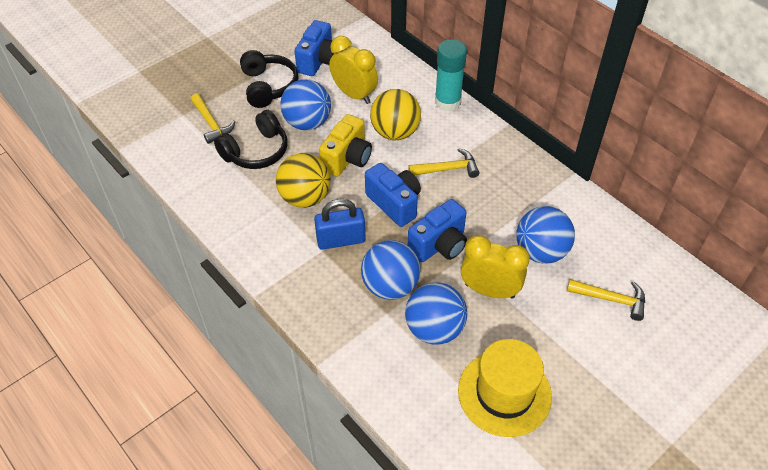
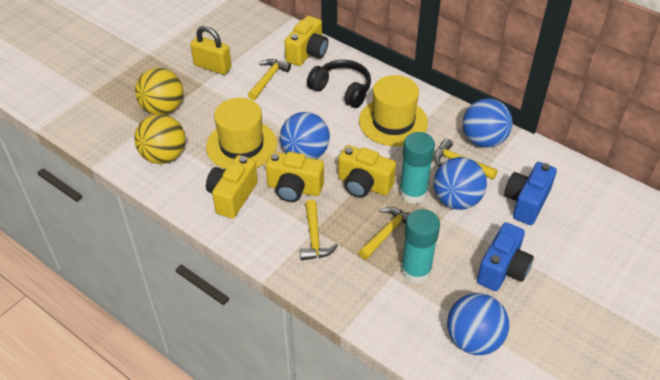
black headphones: [214,110,287,169] [240,50,298,108] = 2 -> [307,60,371,108] = 1
blue camera: [295,20,335,76] [365,163,421,227] [408,199,467,262] = 3 -> [477,222,534,291] [504,162,557,225] = 2
blue padlock: [314,199,365,250] = 1 -> none = 0
turquoise glue stick: [435,39,467,111] = 1 -> [399,132,435,204] [401,209,440,284] = 2
yellow camera: [319,114,372,177] = 1 -> [206,155,258,219] [266,151,324,202] [285,16,328,66] [338,145,396,198] = 4
yellow clock: [329,36,378,104] [461,235,530,299] = 2 -> none = 0
yellow hammer: [191,94,235,144] [408,148,479,178] [567,279,645,321] = 3 -> [248,59,291,100] [300,200,338,261] [358,207,409,260] [434,139,498,179] = 4
yellow hat: [458,339,552,437] = 1 -> [206,98,277,169] [359,75,428,146] = 2
yellow padlock: none = 0 -> [190,26,231,75] = 1

